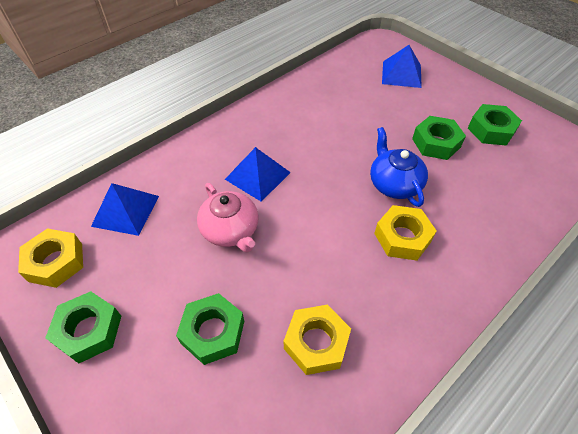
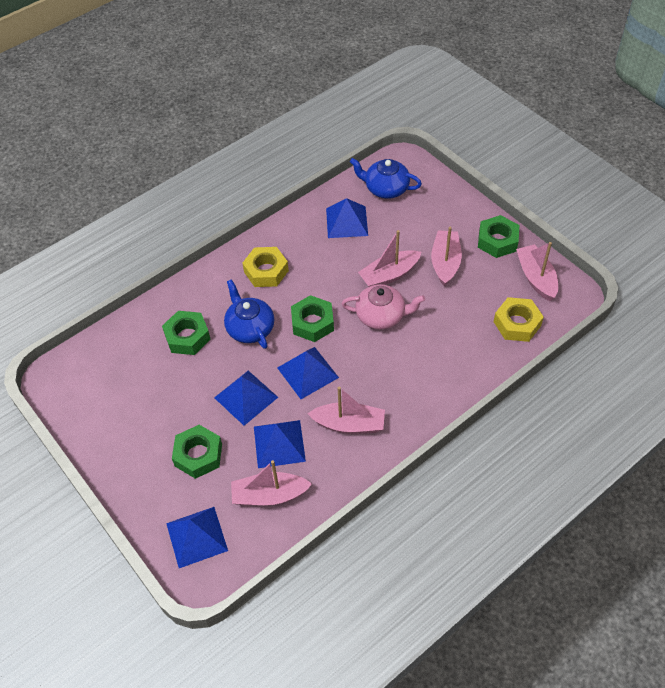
blue pyramid: [91,183,159,236] [225,147,291,202] [382,45,422,88] = 3 -> [166,507,228,568] [214,371,278,426] [254,420,306,468] [278,347,339,399] [326,198,368,238] = 5
blue teapot: [370,127,428,207] = 1 -> [224,279,274,349] [350,158,422,199] = 2
pink boat: none = 0 -> [231,460,312,506] [308,387,385,434] [358,230,421,287] [431,227,462,286] [516,242,558,301] = 5
yellow nut: [18,228,83,288] [284,305,351,375] [374,205,437,261] = 3 -> [242,247,289,287] [494,297,544,342] = 2

